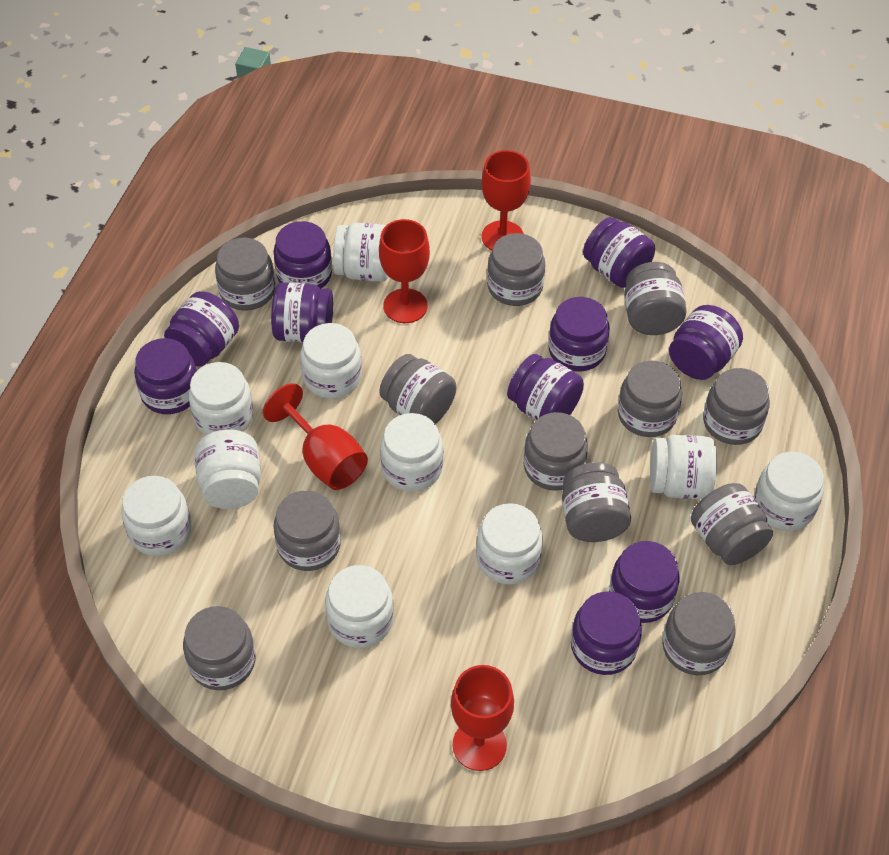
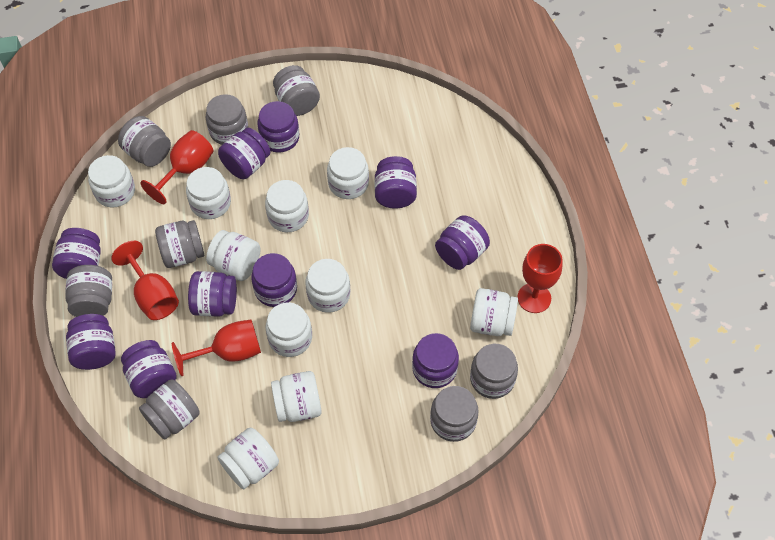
grey jar: [183,606,256,690] [215,238,275,311] [274,490,341,571] [379,354,456,424] [487,233,545,306] [524,412,588,491] [562,462,631,542] [618,360,682,437] [624,262,687,335] [662,592,736,675] [691,483,773,565] [703,368,770,445] = 12 -> [65,265,112,317] [118,116,171,167] [139,379,200,439] [155,220,204,268] [206,94,248,145] [273,65,320,116] [430,386,479,442] [470,344,518,399] = 8

